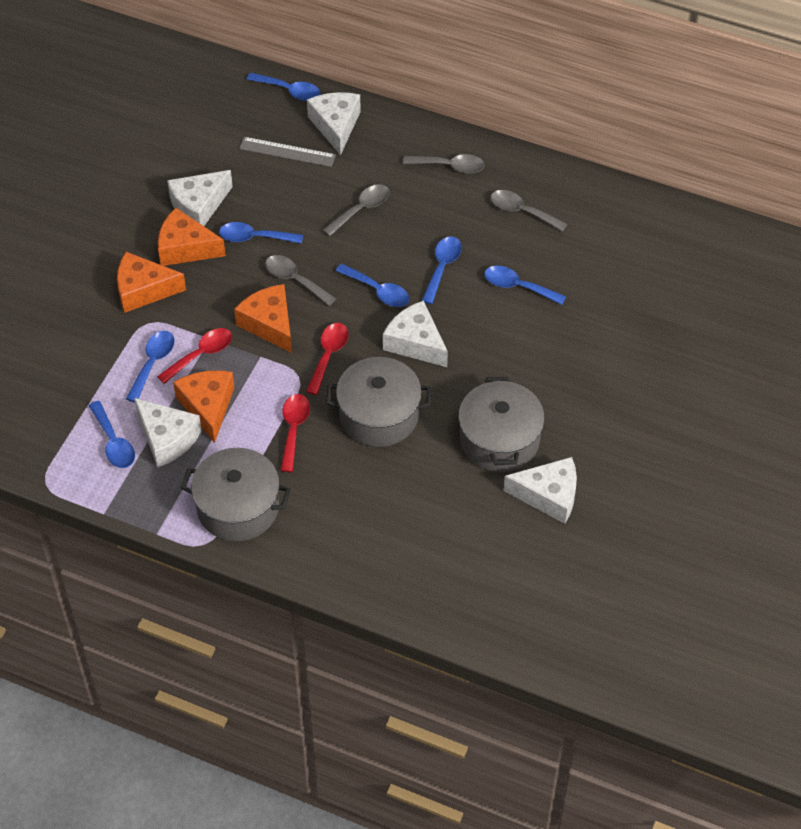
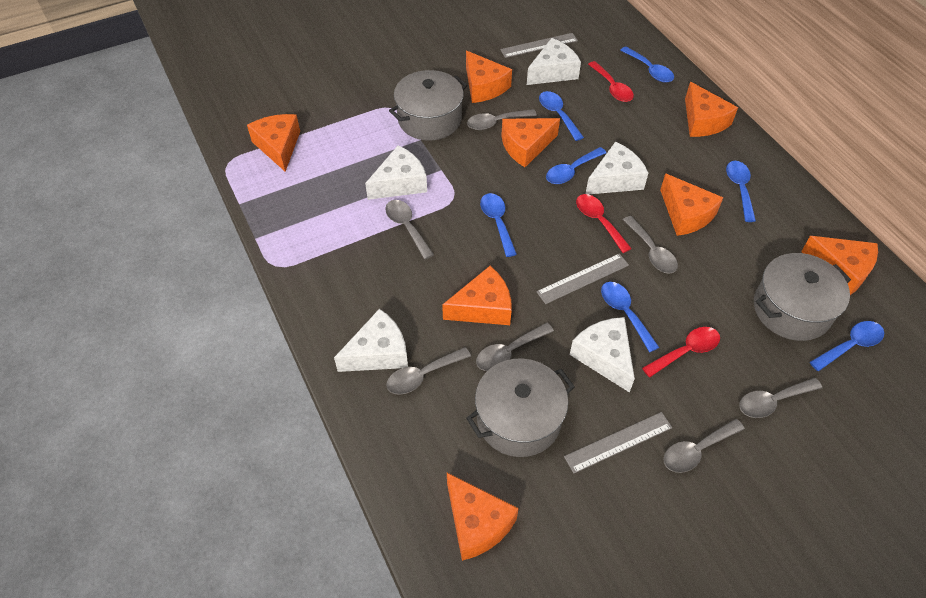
grey ruler: [239,137,336,167] = 1 -> [500,33,578,58] [536,254,629,304] [564,412,672,473] = 3
grey spoon: [265,255,336,306] [323,184,390,237] [403,154,485,174] [490,190,568,232] = 4 -> [385,200,434,259] [386,347,471,395] [467,109,537,130] [476,323,554,371] [623,216,678,274] [664,419,745,473] [739,378,822,418] = 7
orange cheese: [117,252,186,313] [158,208,226,266] [173,370,234,443] [234,284,292,353] = 4 -> [247,114,300,172] [442,266,512,325] [447,473,519,561] [466,51,512,103] [501,118,560,167] [660,173,723,236] [685,82,738,137] [801,236,878,295] = 8

